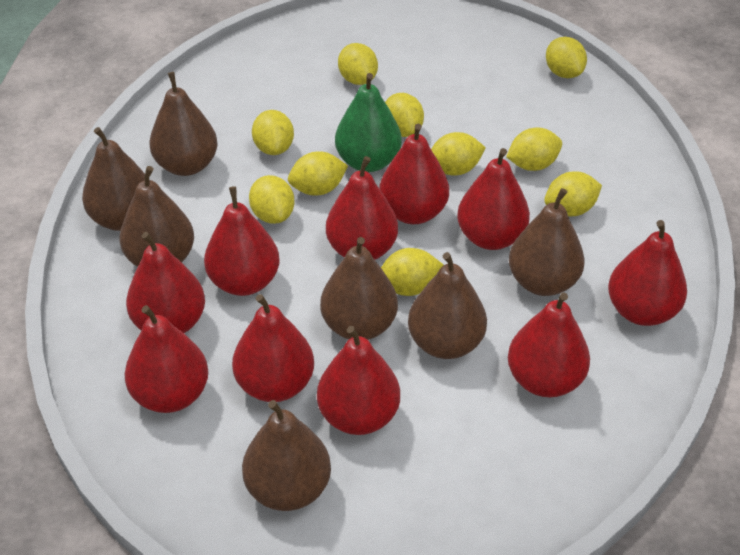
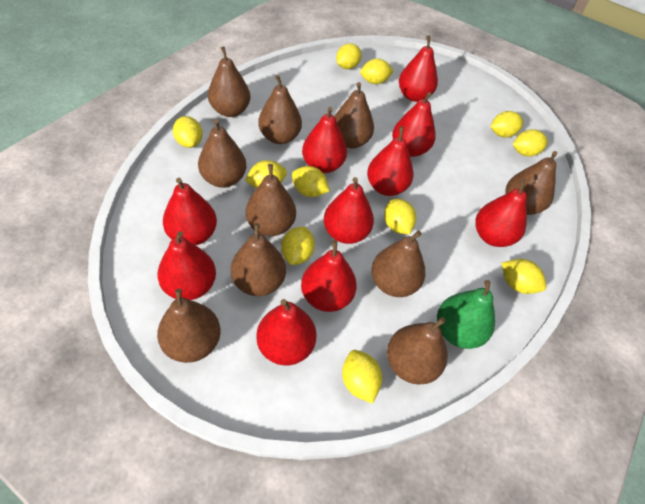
brown pear: [82,127,145,231] [120,166,194,267] [149,72,218,176] [242,400,331,511] [320,237,398,340] [408,252,487,359] [509,188,585,296] = 7 -> [157,289,221,363] [198,119,246,188] [208,46,250,117] [231,223,286,296] [246,164,296,236] [258,75,302,144] [334,82,374,148] [372,230,425,297] [387,317,448,384] [505,151,558,215] = 10
yellow lemon: [249,175,295,224] [252,110,294,155] [288,151,348,196] [338,43,378,85] [381,248,444,296] [385,93,424,137] [431,132,486,175] [506,127,562,171] [544,171,602,216] [546,37,587,78] = 10 -> [173,116,203,148] [245,160,287,188] [281,227,315,265] [292,166,330,197] [336,43,361,69] [342,350,382,404] [360,58,394,84] [384,199,416,234] [490,111,524,137] [502,259,546,294] [513,129,548,157] = 11

